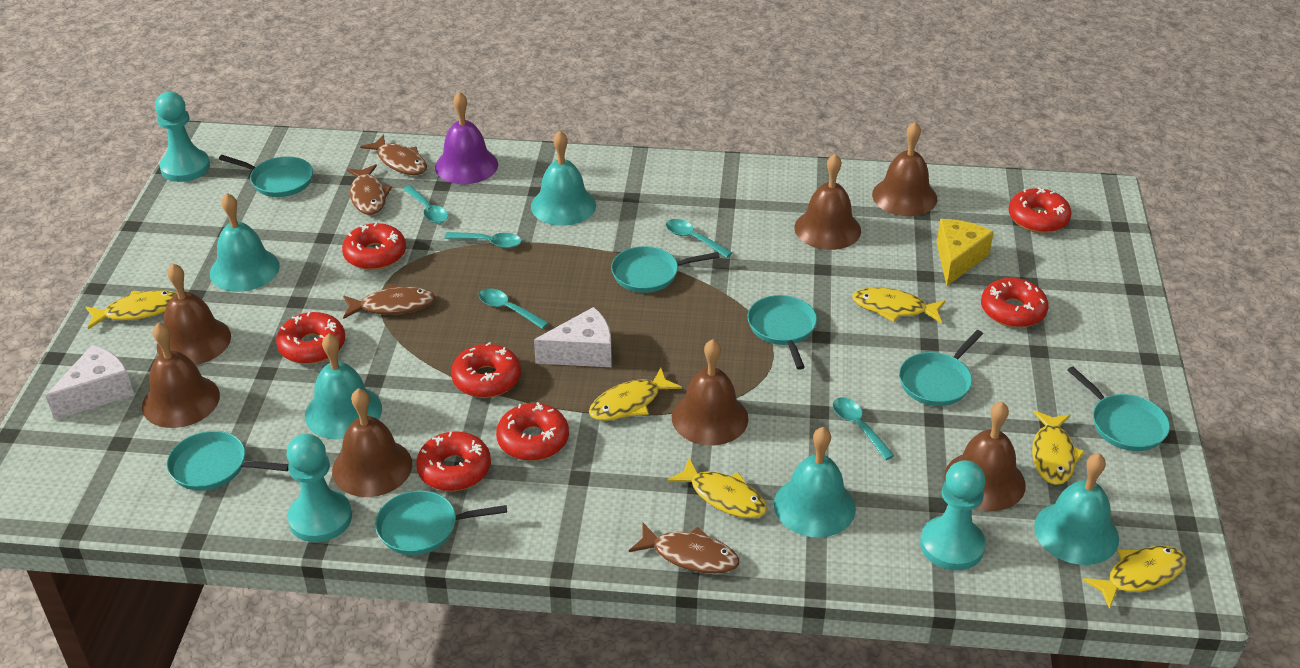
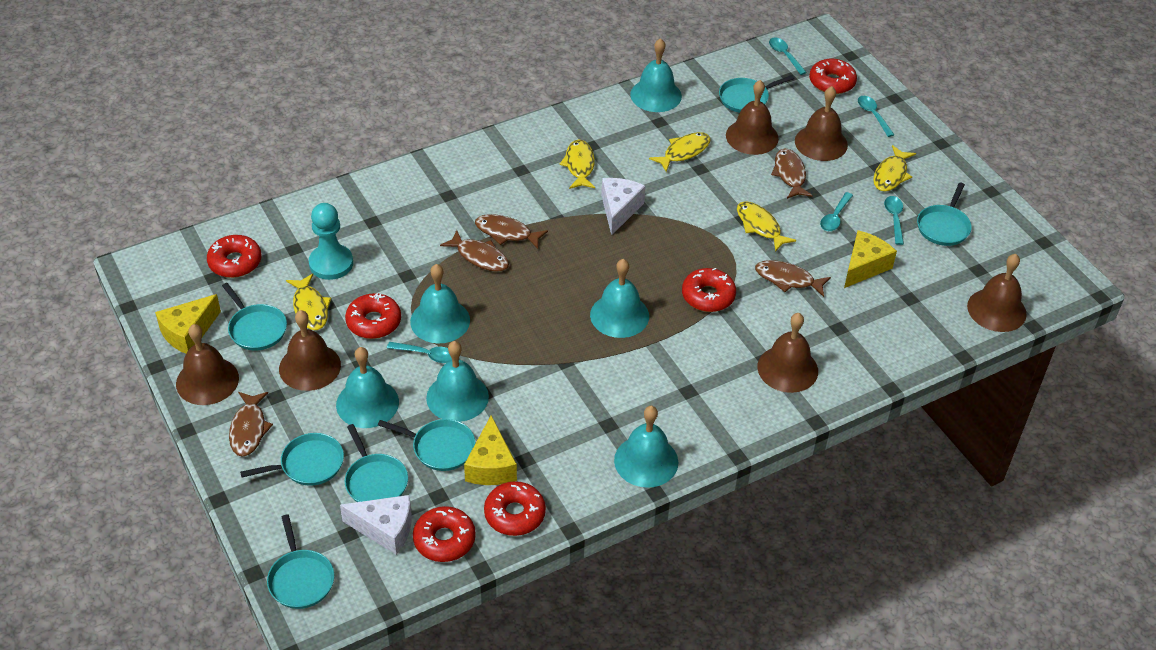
brown bell: [142,322,220,428] [157,263,231,365] [332,388,412,497] [672,339,748,445] [794,153,861,250] [872,122,937,216] [944,402,1026,511] = 7 -> [176,324,239,405] [279,310,341,391] [726,80,779,155] [758,313,818,393] [795,86,848,161] [967,254,1027,332] = 6
brown fish: [343,285,435,319] [346,164,392,215] [360,135,427,175] [629,522,739,574] = 4 -> [229,392,273,457] [440,230,509,272] [475,214,548,249] [755,260,831,297] [771,148,813,199] = 5
purple bell: [435,92,498,184] = 1 -> none = 0
red donut: [276,312,345,364] [342,223,406,270] [416,431,491,491] [451,342,521,398] [496,402,569,461] [981,278,1048,328] [1009,187,1072,233] = 7 -> [207,235,261,278] [345,293,401,339] [413,506,476,562] [484,481,546,536] [682,268,736,312] [809,59,857,94] = 6
turquoise bell: [210,193,280,292] [305,333,382,440] [531,131,596,226] [774,427,856,538] [1034,453,1119,565] = 5 -> [336,347,399,428] [410,264,470,343] [426,341,489,422] [590,259,649,338] [614,406,678,488] [630,38,682,112] = 6
turquoise pawn: [155,92,210,182] [287,434,352,542] [920,460,986,570] = 3 -> [309,203,353,280] = 1
yellow cheese: [937,219,994,286] = 1 -> [155,294,221,354] [464,416,517,485] [844,230,897,288] = 3
yellow fish: [86,290,177,329] [589,368,682,421] [667,458,767,518] [852,288,946,324] [1032,410,1085,485] [1083,546,1186,609] = 6 -> [286,274,331,330] [559,140,595,189] [649,132,710,172] [737,201,796,252] [873,145,916,192] = 5

